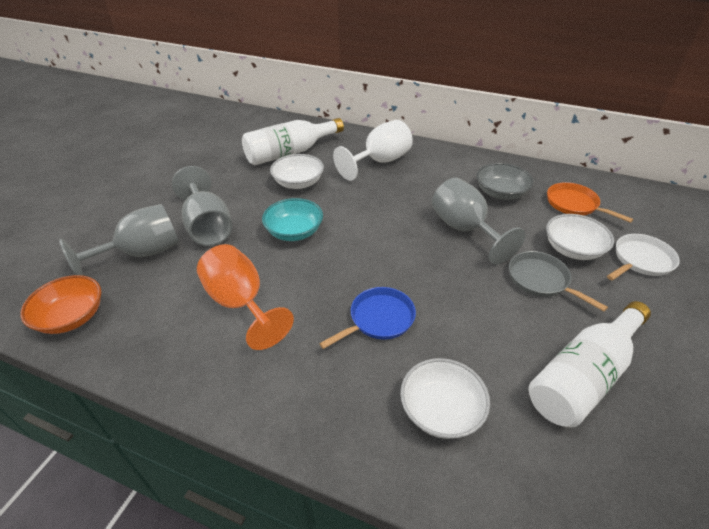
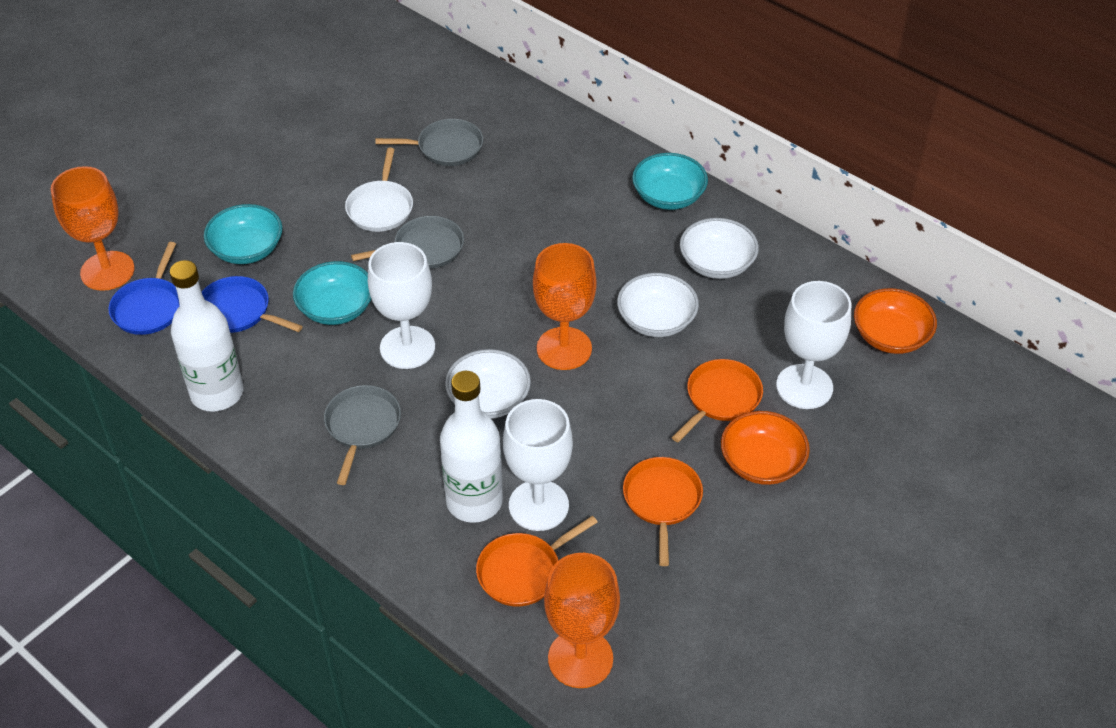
blue pan: [319,287,416,349] = 1 -> [109,242,180,335] [202,276,303,333] = 2
grey bowl: [477,163,534,200] = 1 -> none = 0
grey goblet: [59,204,179,276] [172,166,232,246] [432,178,526,264] = 3 -> none = 0
grey pan: [509,251,608,311] = 1 -> [324,385,401,485] [351,216,464,269] [375,119,483,166] = 3
orange bowl: [20,275,102,334] = 1 -> [721,411,810,485] [854,288,937,354] = 2
orange goblet: [197,244,294,350] = 1 -> [50,166,135,291] [533,243,597,370] [544,553,620,688] = 3
orange pan: [547,182,633,223] = 1 -> [476,516,598,606] [623,457,703,566] [672,359,763,442] = 3
turquoise bowl: [262,198,323,241] = 1 -> [204,204,283,264] [293,261,371,325] [632,153,708,210] = 3
white goblet: [333,120,413,181] = 1 -> [368,242,435,369] [503,399,573,531] [776,281,851,409] = 3

